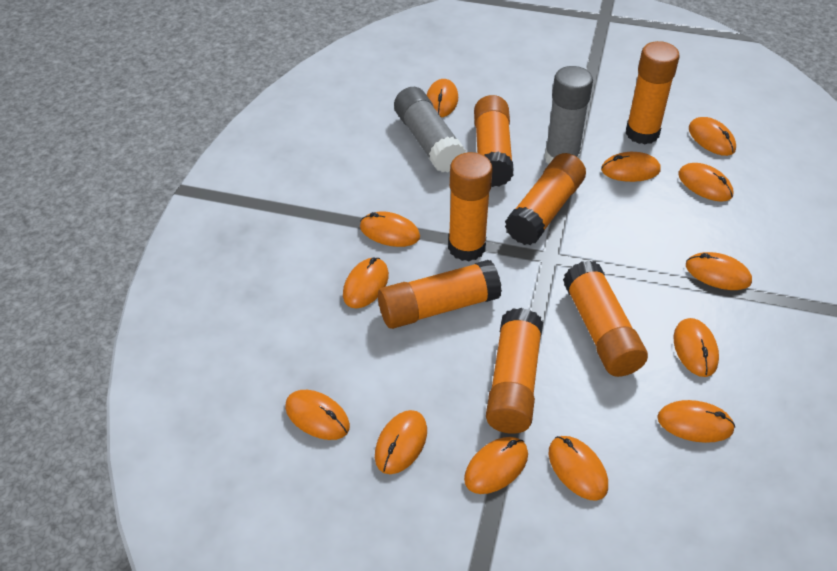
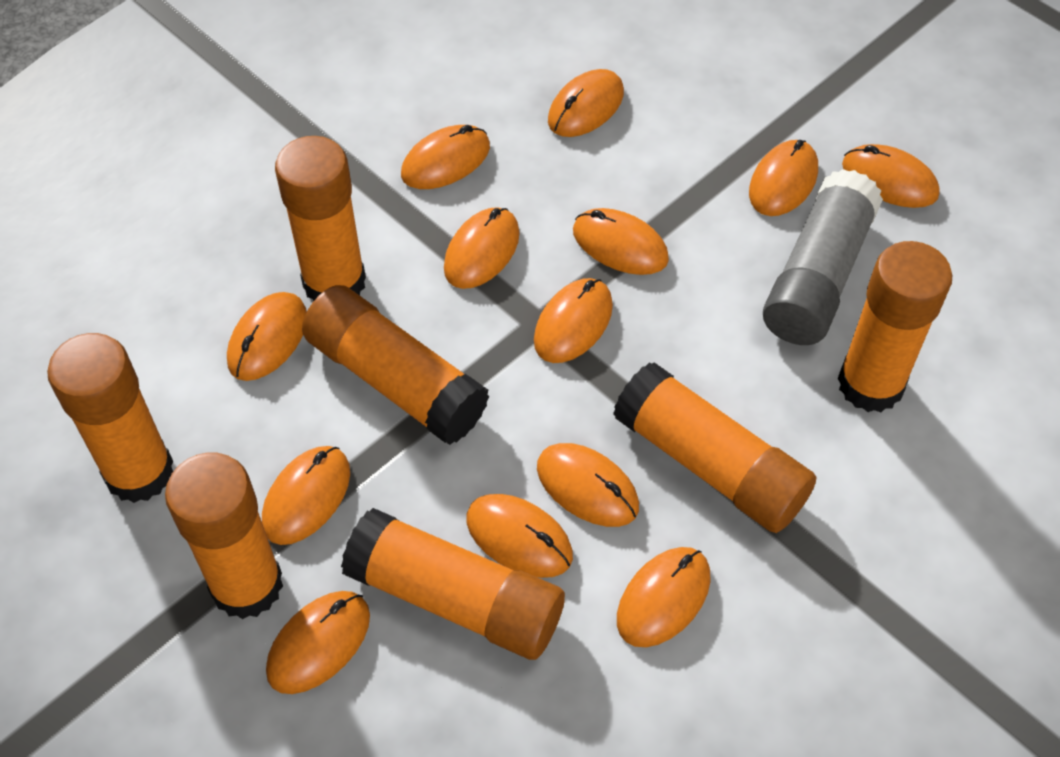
grey glue stick: [394,87,466,172] [544,66,593,164] = 2 -> [763,169,883,345] = 1

